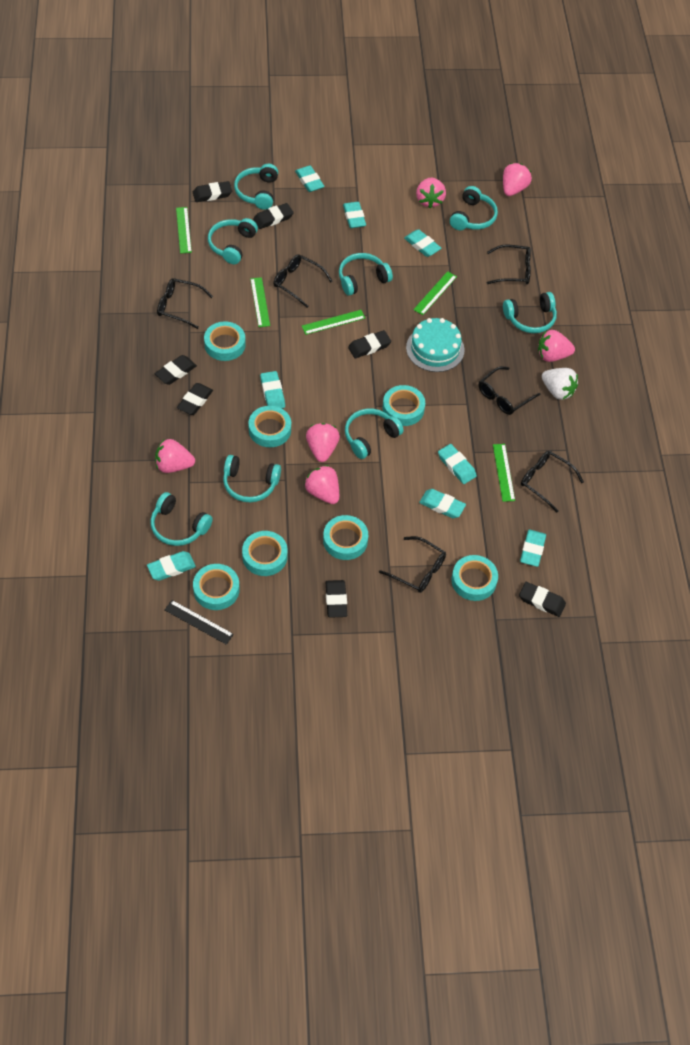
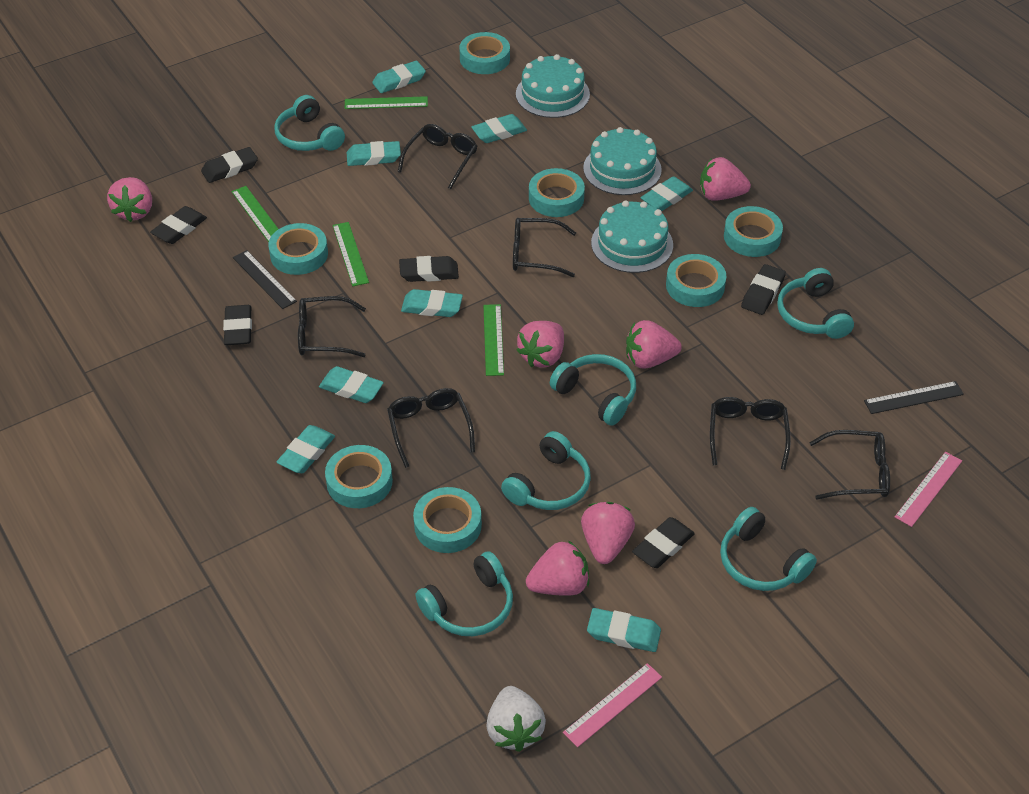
black eraser: [155,355,197,385] [177,383,213,415] [193,181,232,202] [253,203,294,229] [326,580,347,618] [348,330,391,358] [519,582,566,617] = 7 -> [150,206,207,244] [201,147,258,183] [223,305,252,345] [399,256,459,282] [632,517,695,568] [741,264,786,315] = 6
black ruler: [164,600,234,645] = 1 -> [233,250,297,309] [864,381,964,414] = 2
green ruler: [176,207,192,254] [250,277,270,327] [302,310,365,335] [413,271,457,315] [493,444,515,502] = 5 -> [232,186,278,242] [333,222,369,286] [345,96,428,109] [483,304,504,376] = 4
pink ruler: none = 0 -> [563,663,662,747] [895,452,962,527] = 2
turquoise cake: [406,318,465,372] = 1 -> [516,54,590,118] [583,127,662,195] [591,200,673,273] = 3
turquoise headphones: [150,492,213,546] [208,218,258,264] [223,455,281,502] [234,164,278,210] [339,253,393,296] [345,409,404,459] [450,186,498,230] [503,292,557,333] = 8 -> [274,95,345,151] [416,551,513,636] [501,431,591,510] [550,354,636,426] [720,507,817,591] [777,268,854,339] = 6

